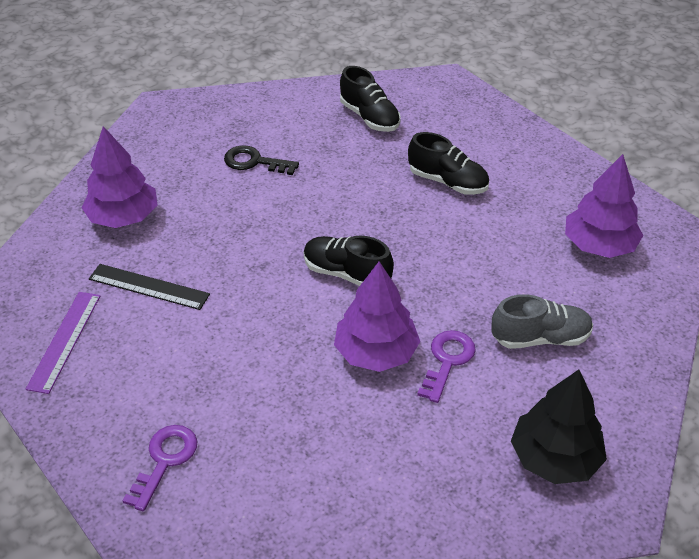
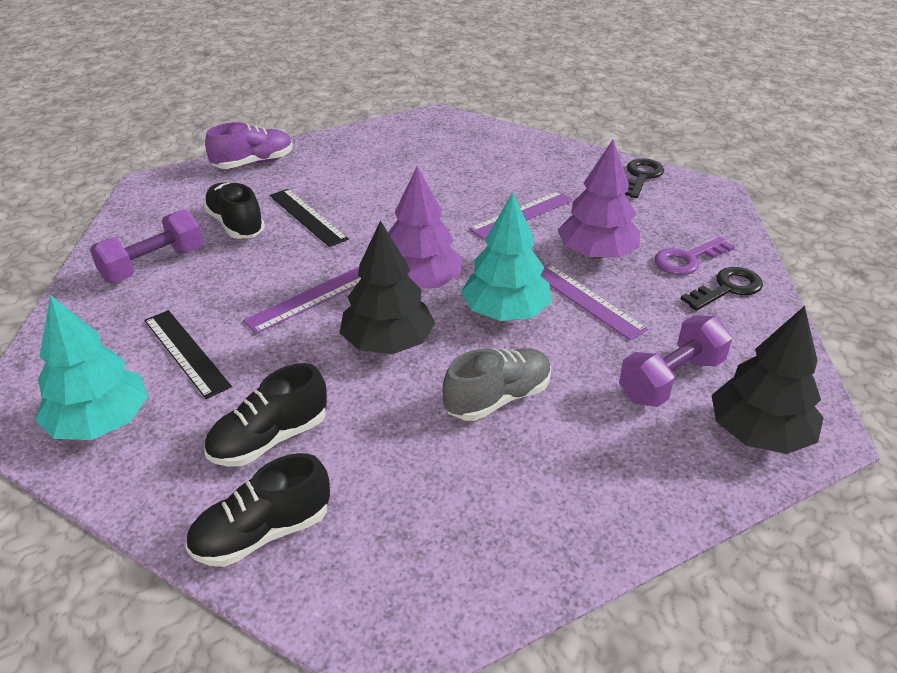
black key: [224,145,299,175] = 1 -> [625,158,664,198] [681,267,763,311] = 2
black ruler: [89,264,210,310] = 1 -> [144,310,232,399] [270,189,349,247] = 2
black tree: [511,370,607,484] = 1 -> [340,220,435,354] [712,306,824,454] = 2
purple dumbbell: none = 0 -> [90,209,203,283] [619,315,732,407] = 2
purple key: [122,425,197,511] [417,330,476,403] = 2 -> [655,237,735,275] = 1
purple ruler: [26,292,100,394] = 1 -> [243,267,361,334] [469,191,573,239] [541,264,648,340] = 3
purple shoe: none = 0 -> [205,122,293,169] = 1
purple tree: [81,126,157,228] [334,262,420,372] [565,154,643,258] = 3 -> [388,166,462,289] [558,140,640,259] = 2
turquoise tree: none = 0 -> [35,295,148,440] [461,192,552,321] = 2

